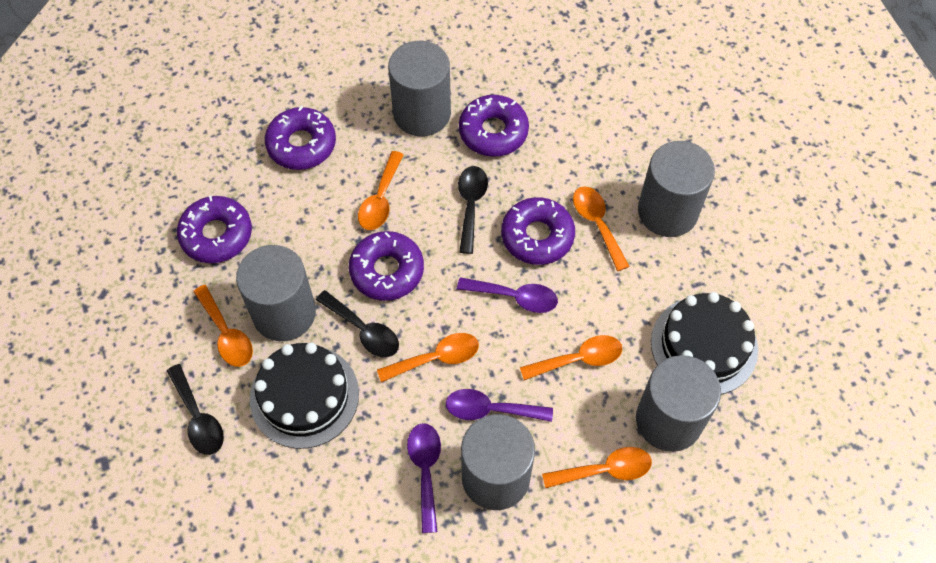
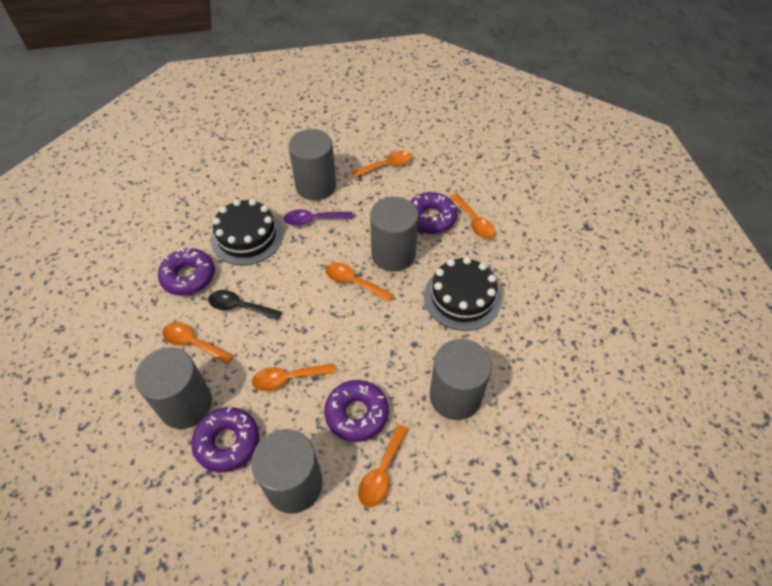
black spoon: [167,364,224,455] [316,290,399,357] [458,166,488,254] = 3 -> [208,290,282,321] = 1
purple donut: [177,195,252,263] [265,106,336,170] [349,231,424,301] [459,95,529,157] [501,197,575,265] = 5 -> [158,248,215,296] [191,407,259,473] [324,380,389,442] [410,192,457,234] = 4
purple spoon: [407,423,441,533] [446,389,553,422] [457,277,558,313] = 3 -> [284,209,353,226] = 1

